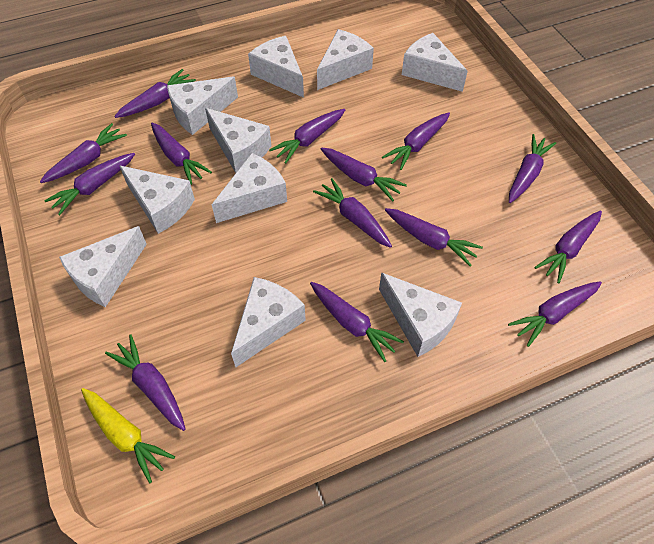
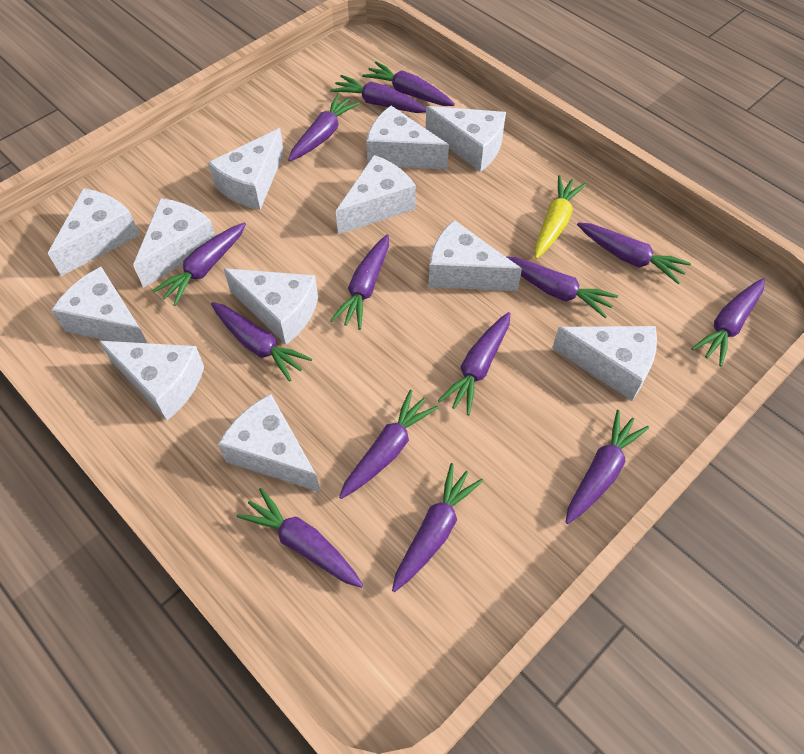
white cheese: [59,226,147,307] [119,165,195,234] [167,77,238,135] [205,108,271,173] [212,153,287,223] [231,277,306,367] [248,36,304,98] [317,29,374,90] [379,273,462,357] [402,33,468,92] = 10 -> [48,188,140,276] [51,267,147,343] [99,341,204,420] [133,198,215,288] [208,128,284,210] [218,394,320,492] [224,268,318,345] [336,155,416,234] [366,106,449,169] [426,106,506,172] [429,220,522,291] [552,326,657,401] = 12

